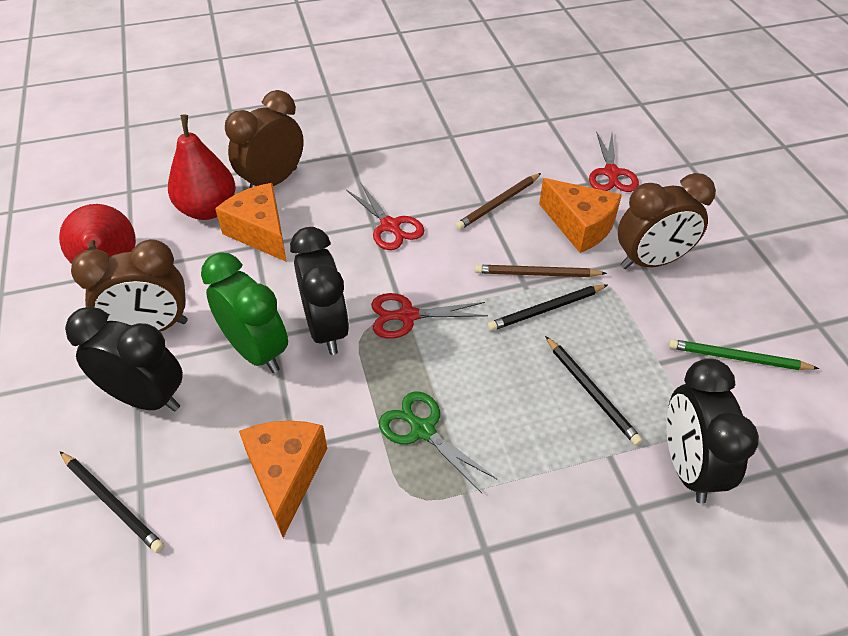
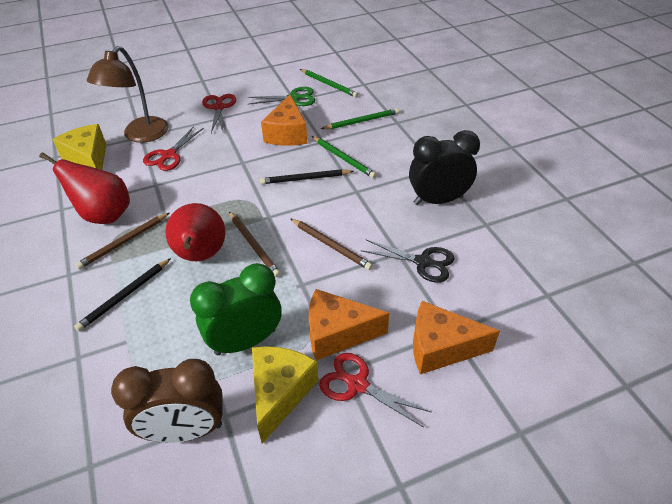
black clock: [65,307,183,411] [290,227,349,355] [666,358,759,504] = 3 -> [409,130,480,205] = 1
black pencil: [60,451,165,553] [488,285,607,331] [545,336,643,446] = 3 -> [74,258,171,331] [260,169,353,184] = 2
black scissors: none = 0 -> [361,240,455,283] = 1
brown clock: [71,239,188,332] [225,90,304,188] [618,173,716,269] = 3 -> [111,359,223,443] = 1
brown lamp: none = 0 -> [87,46,169,143] = 1
brown pencil: [455,173,541,230] [475,265,607,277] = 2 -> [75,213,169,269] [229,211,281,277] [290,218,373,270] = 3
green pencil: [668,339,819,370] = 1 -> [300,69,358,97] [312,136,376,178] [321,108,399,129] = 3
yellow cheese: none = 0 -> [52,124,107,170] [252,346,319,444] = 2

